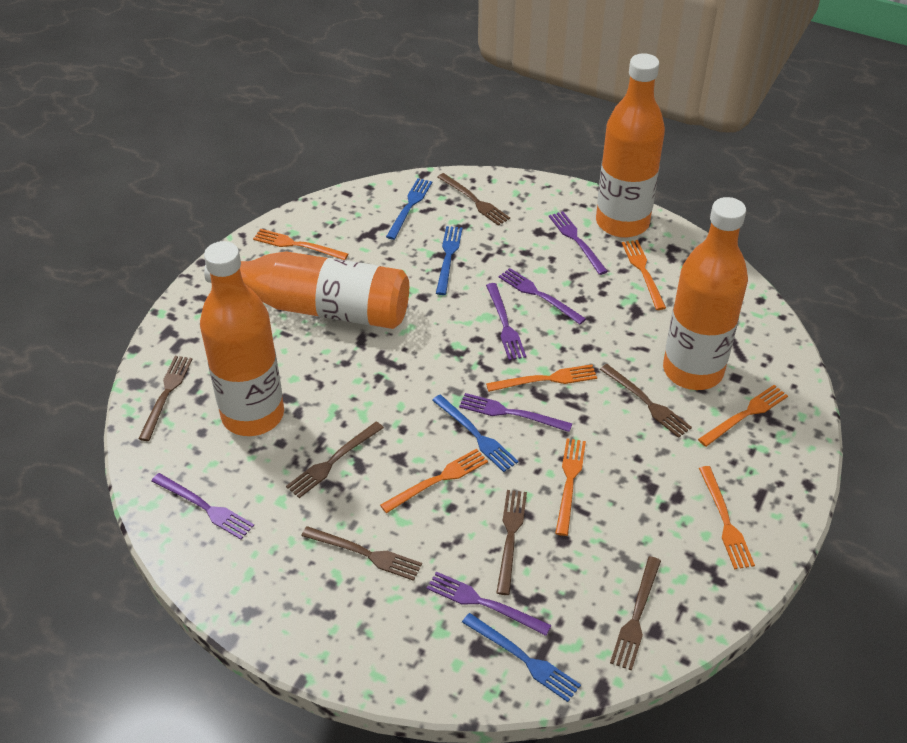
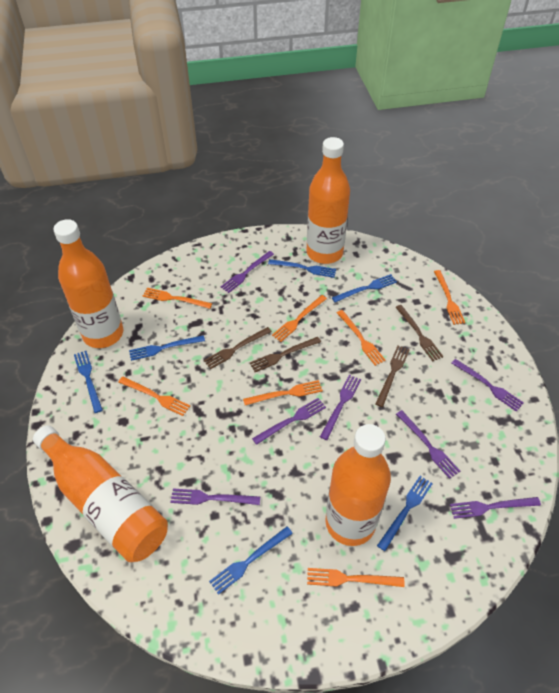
blue fork: [386,178,432,240] [432,395,519,472] [436,226,462,295] [462,613,581,702] = 4 -> [74,351,103,413] [129,335,205,361] [209,526,293,595] [268,259,336,278] [332,274,397,302] [377,476,433,551] = 6
brown fork: [138,356,192,441] [286,421,384,498] [301,526,422,581] [437,173,510,226] [496,490,527,595] [600,364,692,438] [610,556,661,671] = 7 -> [204,327,272,369] [250,337,321,372] [375,346,410,407] [395,305,444,361] = 4
purple fork: [152,473,254,540] [427,572,552,636] [459,393,573,432] [486,283,526,360] [499,268,586,325] [549,211,608,275] = 6 -> [170,489,260,505] [221,251,274,293] [252,398,326,445] [320,375,361,440] [396,410,460,479] [450,497,541,519] [452,359,524,412] = 7

